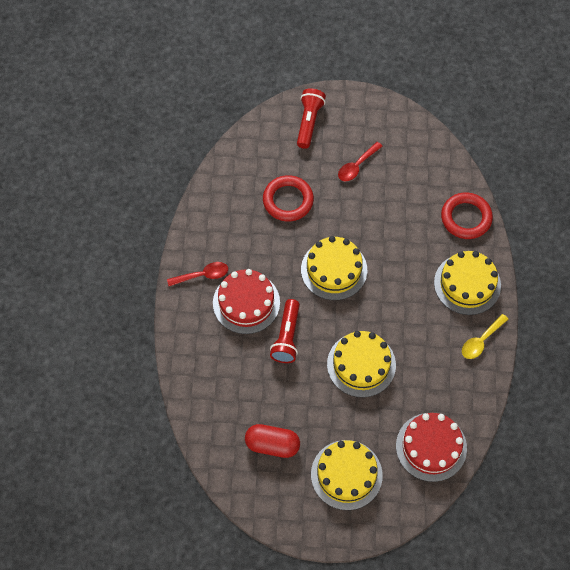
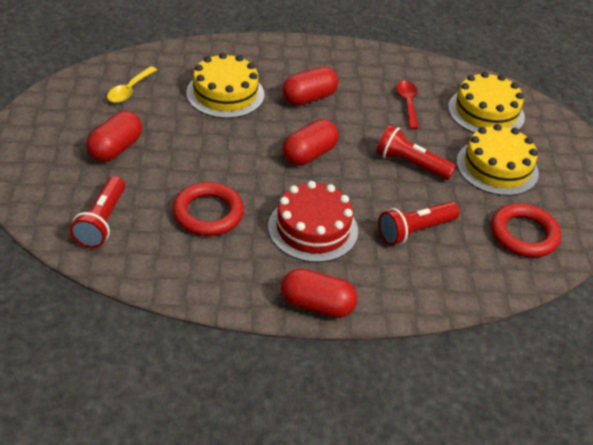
red cake: [213,269,280,334] [396,413,467,482] = 2 -> [268,181,358,263] = 1
red capsule: [245,424,300,458] = 1 -> [86,111,142,162] [281,268,357,318] [282,66,338,106] [283,119,339,166] = 4
red flashlight: [270,299,300,363] [297,88,326,149] = 2 -> [70,176,125,248] [376,125,456,180] [378,202,460,245] = 3
red spoon: [167,262,228,286] [338,142,383,181] = 2 -> [396,81,419,129] = 1
yellow cake: [301,236,367,300] [311,440,383,510] [327,331,396,397] [434,251,501,315] = 4 -> [186,53,264,118] [448,72,525,133] [457,124,539,196] = 3

